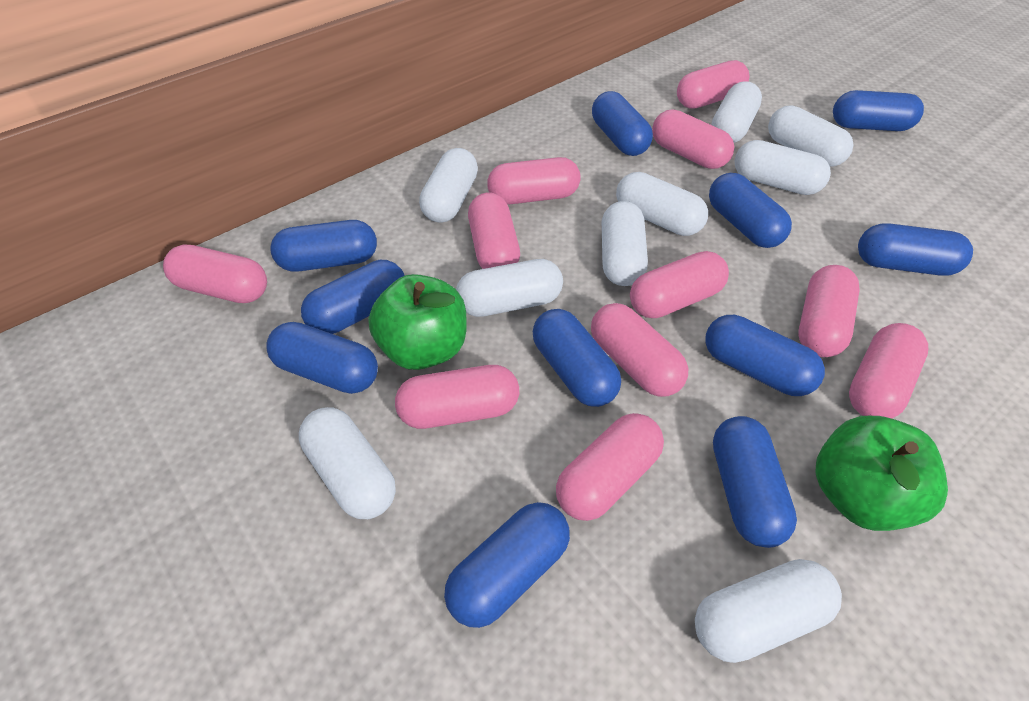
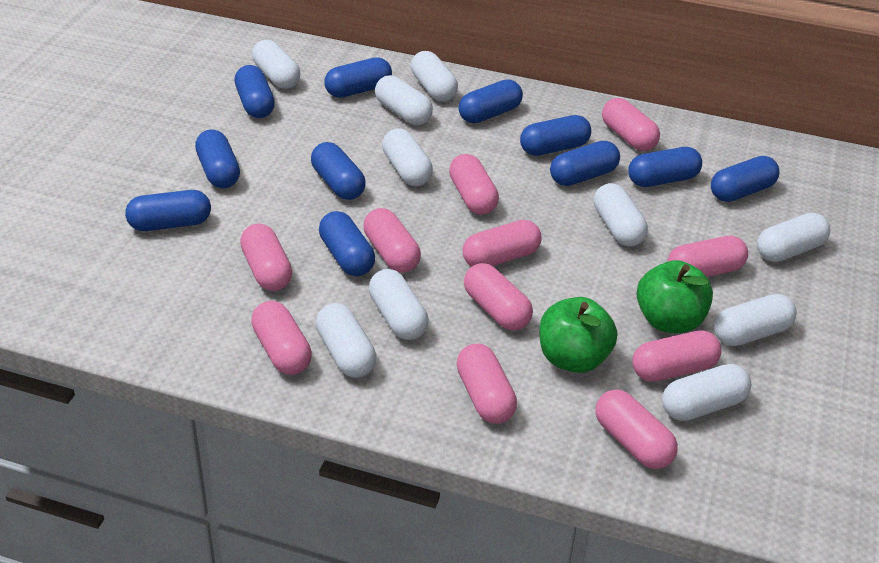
white capsule: [299,407,396,519] [419,148,478,223] [456,259,563,317] [602,201,648,286] [616,172,708,236] [695,559,842,663] [711,81,762,143] [735,140,831,195] [768,105,854,167] = 9 -> [252,40,300,89] [316,303,376,378] [369,269,428,340] [375,75,433,125] [382,128,433,186] [411,51,458,102] [594,183,648,247] [662,364,751,421] [714,294,797,346] [757,213,830,262] = 10

